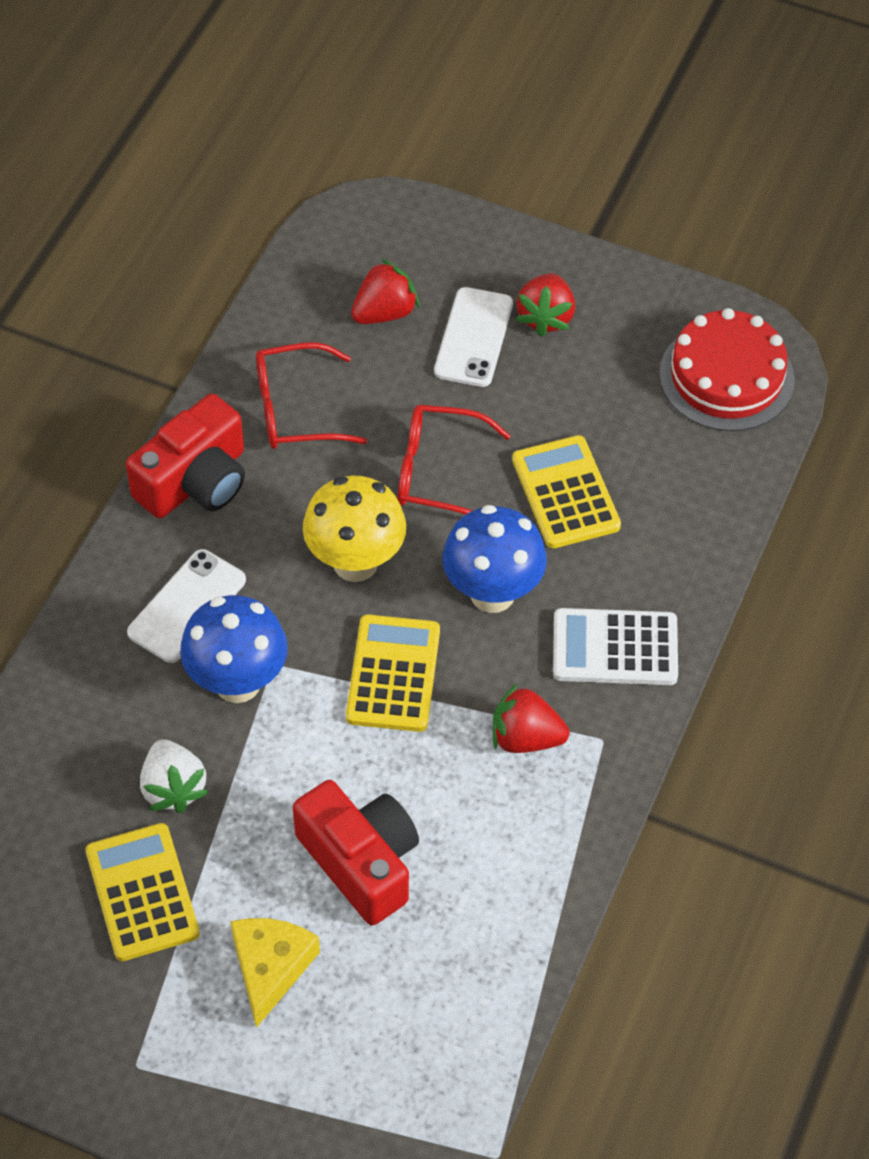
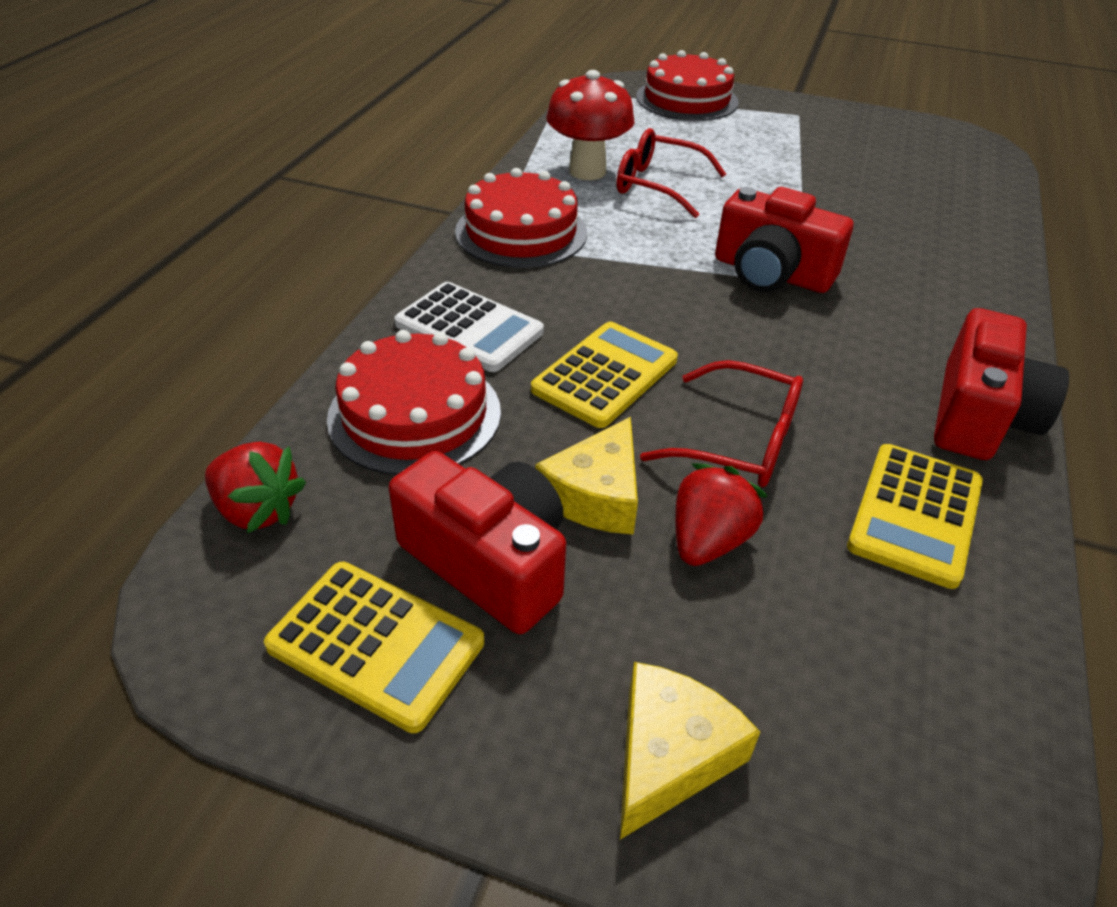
blue mushroom: [180,595,288,703] [442,505,547,613] = 2 -> none = 0
red cake: [659,308,795,431] = 1 -> [327,330,501,475] [455,168,587,268] [636,50,739,121] = 3
red camera: [126,393,245,518] [293,780,419,925] = 2 -> [389,451,566,634] [715,187,853,293] [934,308,1069,460] = 3
red mushroom: none = 0 -> [546,70,634,180] = 1
red strawberry: [351,259,419,324] [493,683,569,753] [516,273,575,337] = 3 -> [205,441,306,533] [675,463,767,566] = 2
white phone: [127,549,246,663] [434,287,513,387] = 2 -> none = 0
white strawberry: [140,739,209,813] = 1 -> none = 0
yellow cheese: [230,918,320,1028] = 1 -> [535,417,638,535] [620,662,760,840] = 2
yellow mushroom: [303,475,406,582] = 1 -> none = 0

